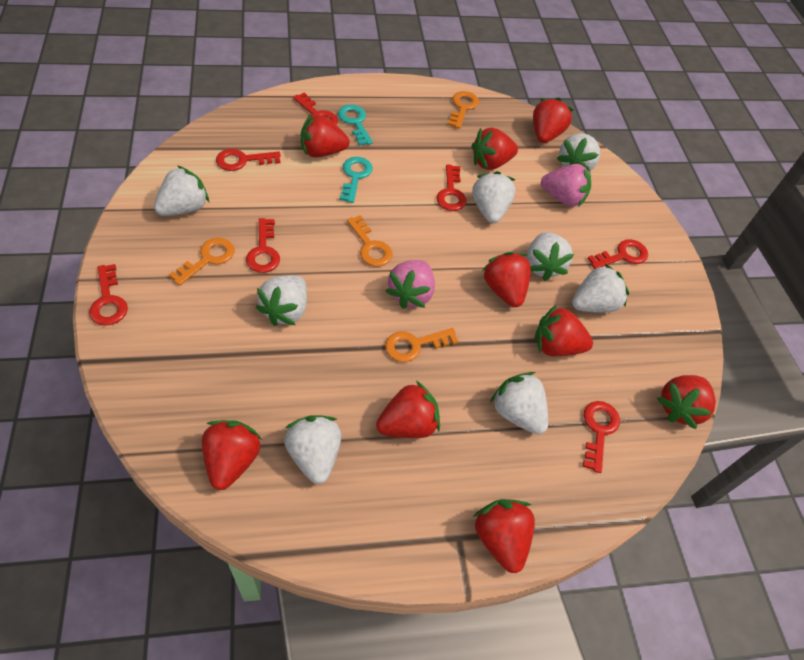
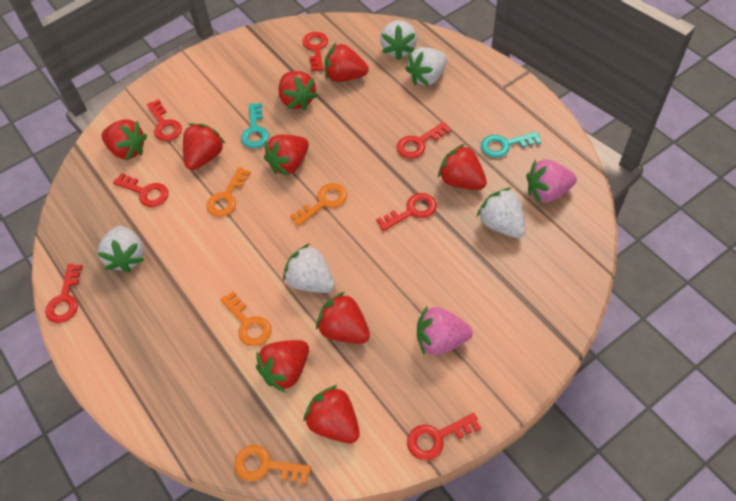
white strawberry: [154,165,209,216] [256,275,307,326] [284,415,341,484] [472,171,516,223] [490,372,548,434] [526,232,574,281] [557,133,600,171] [572,264,629,313] = 8 -> [97,226,145,273] [283,244,335,293] [380,20,417,60] [405,47,447,86] [477,188,526,238] = 5

